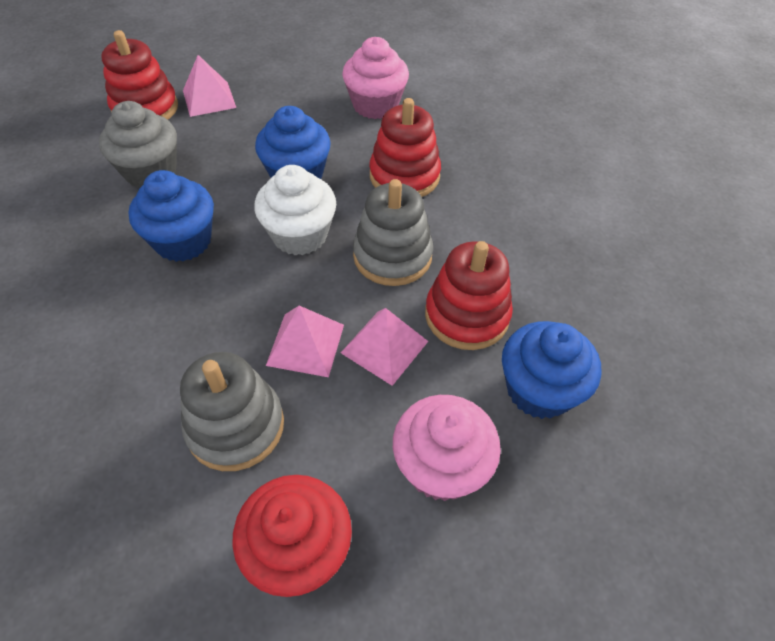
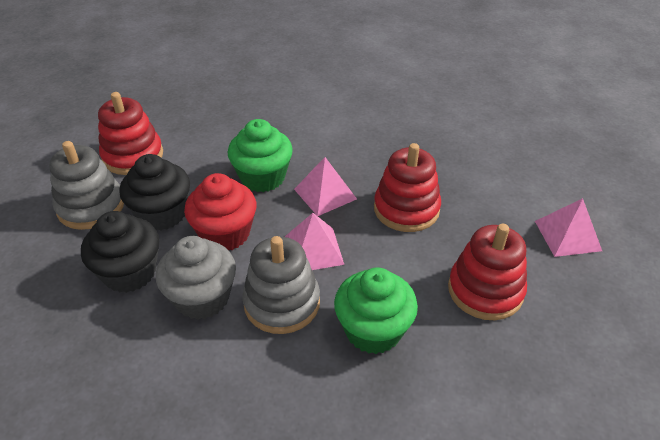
black cupcake: none = 0 -> [81,211,159,293] [119,154,190,231] = 2
blue cupcake: [128,170,214,262] [255,106,331,179] [502,321,602,419] = 3 -> none = 0
green cupcake: none = 0 -> [227,119,293,192] [334,267,418,354] = 2
pink cupcake: [342,37,409,119] [393,395,501,501] = 2 -> none = 0
white cupcake: [254,165,336,255] = 1 -> none = 0

